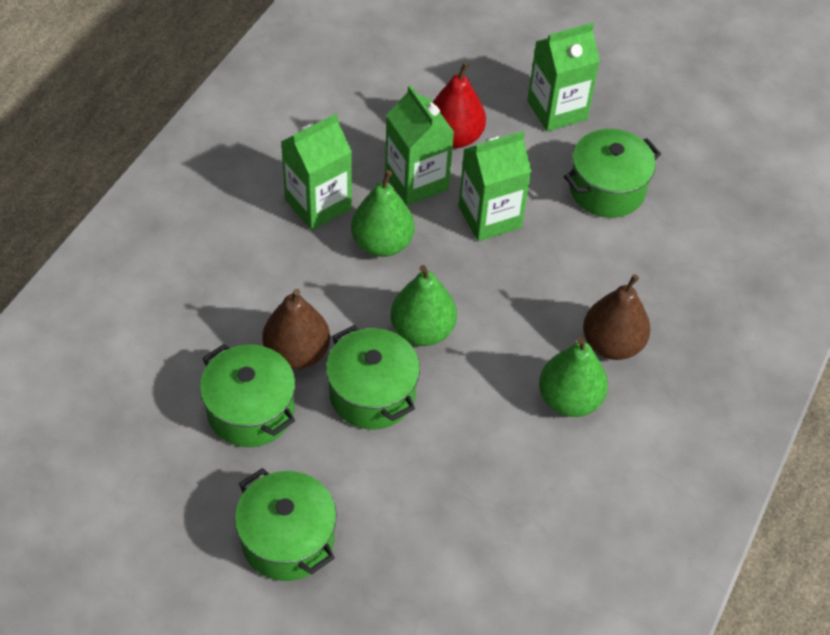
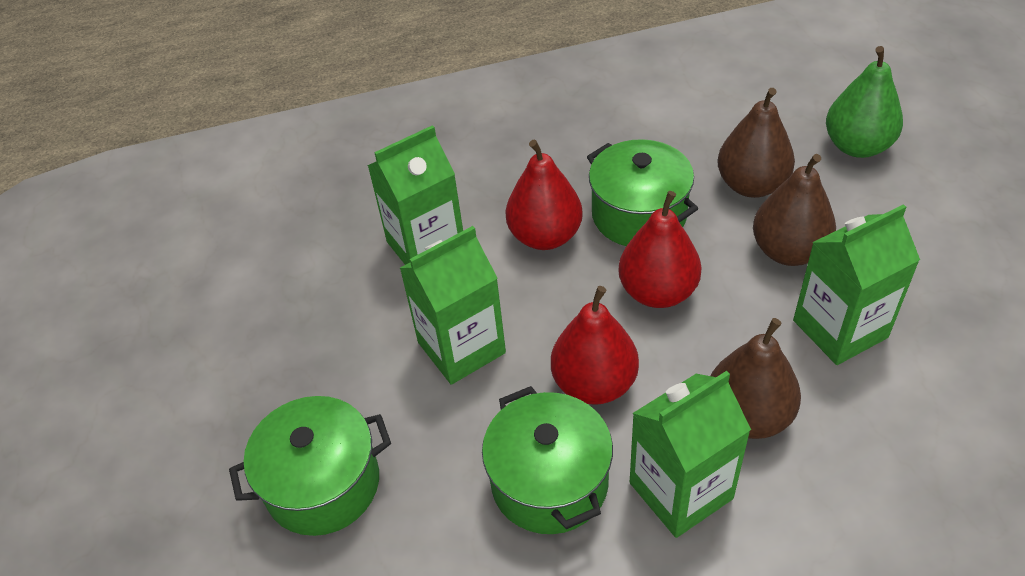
brown pear: [262,289,330,369] [583,274,650,360] = 2 -> [710,318,801,439] [717,88,795,198] [753,154,836,266] = 3
green pear: [351,170,415,257] [391,265,457,346] [539,336,608,417] = 3 -> [826,46,903,158] = 1
green pot: [200,344,295,447] [235,468,337,581] [326,325,420,430] [564,129,661,218] = 4 -> [229,396,391,536] [482,386,613,534] [587,139,698,246] = 3
red pear: [433,62,486,148] = 1 -> [505,140,583,250] [551,286,639,405] [618,191,702,308] = 3

